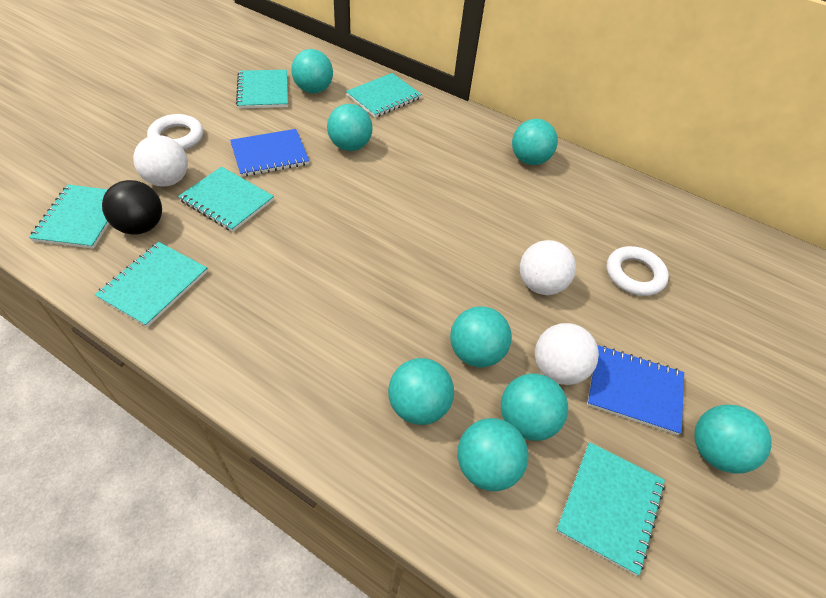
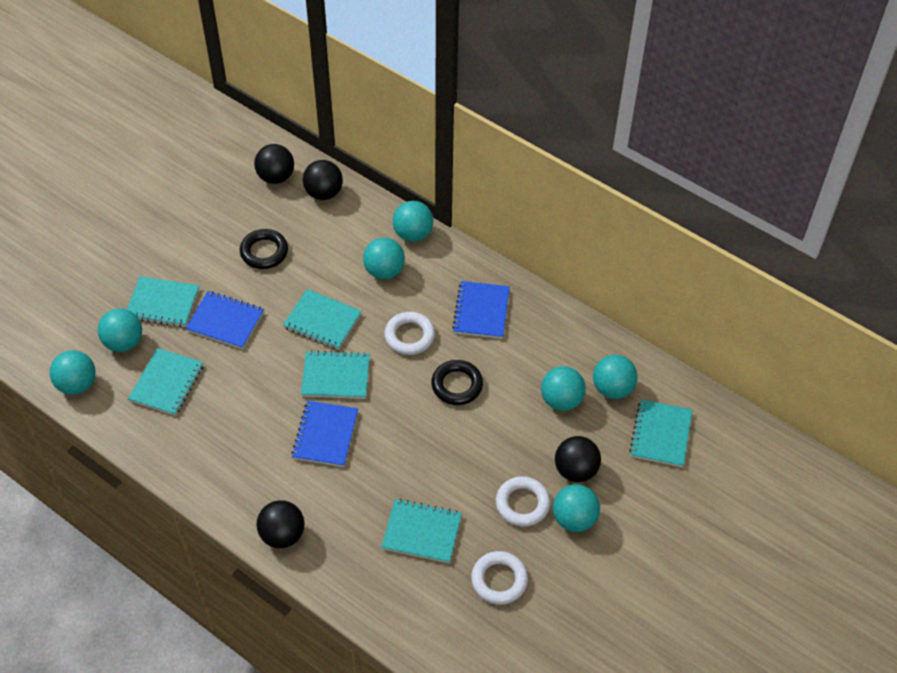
black ball: [102,180,162,235] = 1 -> [254,144,294,184] [256,500,305,548] [303,160,343,200] [555,436,601,482] = 4
black ring: none = 0 -> [240,229,288,269] [431,360,483,405] = 2
blue notebook: [230,129,309,177] [587,345,684,435] = 2 -> [185,291,264,349] [291,401,358,467] [452,281,510,339] = 3
turquoise ball: [291,49,333,94] [327,104,373,151] [388,358,454,425] [450,306,512,368] [458,418,529,491] [501,373,568,441] [512,119,558,165] [694,405,772,474] = 8 -> [50,350,95,395] [98,309,142,352] [363,238,405,279] [393,201,433,242] [541,366,586,411] [553,484,600,532] [593,355,638,399] = 7
white ball: [133,135,188,187] [520,240,576,295] [535,323,599,385] = 3 -> none = 0
white ring: [147,114,203,150] [607,246,669,296] = 2 -> [384,312,435,355] [471,551,528,605] [496,476,550,527] = 3

